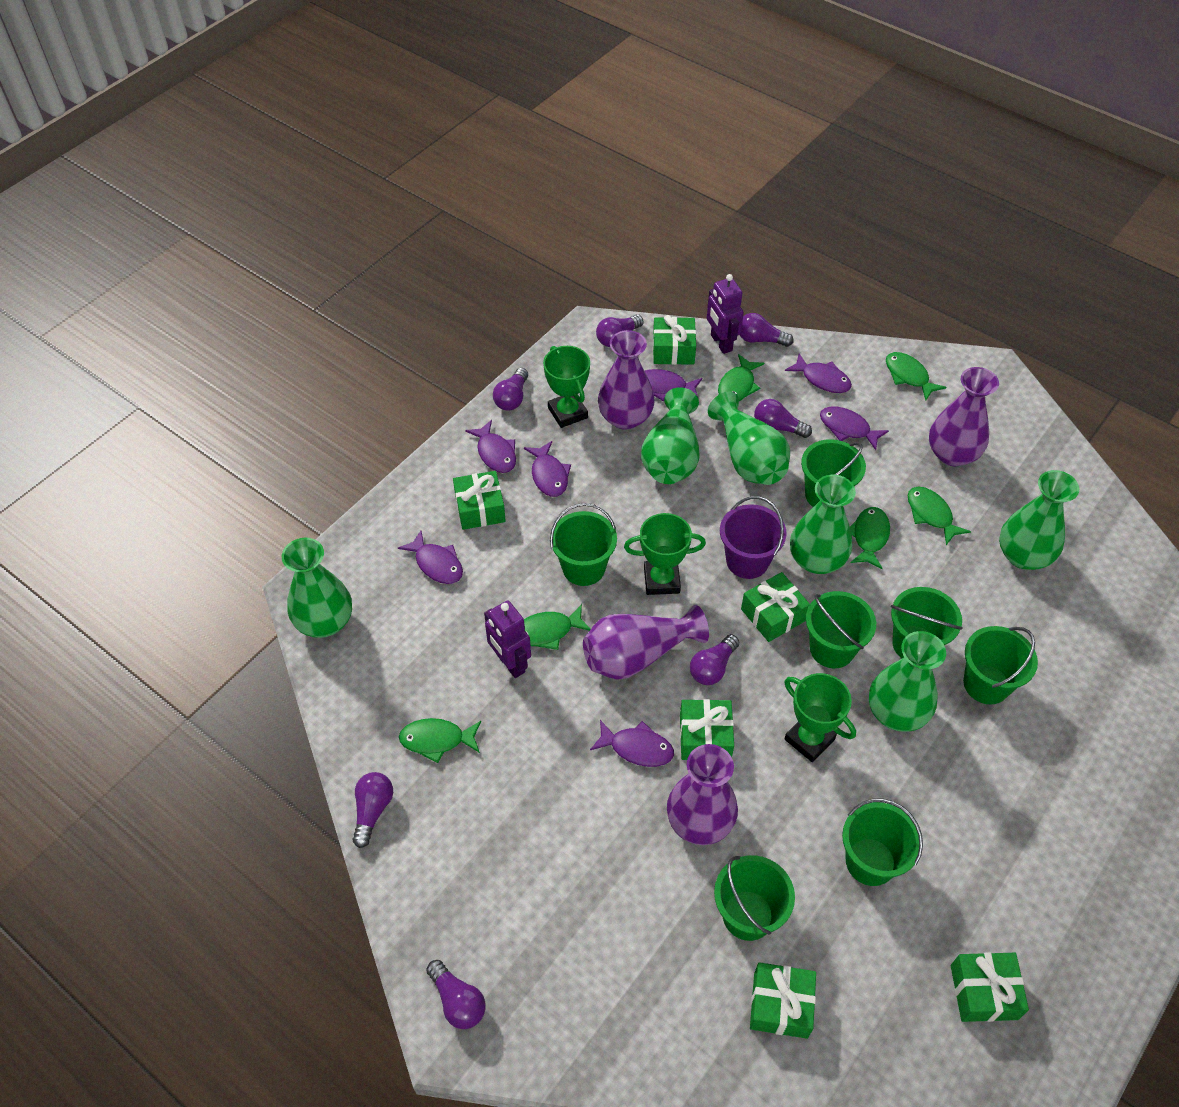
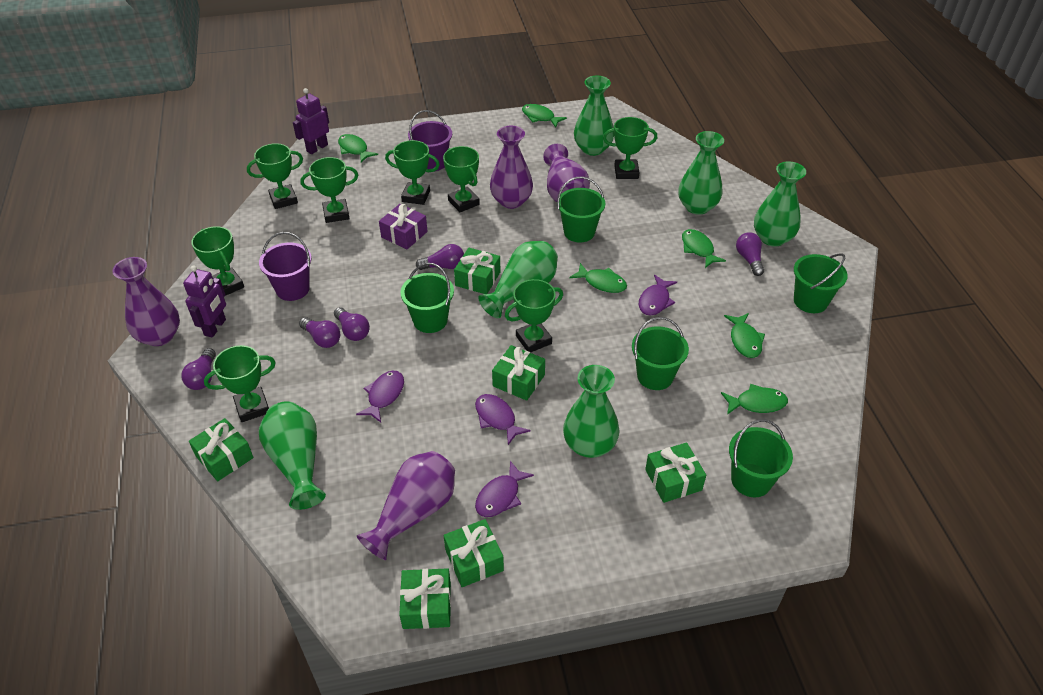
green bucket: [550,503,617,586] [714,855,795,941] [801,439,866,507] [806,591,876,668] [842,799,923,886] [891,587,962,658] [963,626,1038,705] = 7 -> [401,263,454,333] [557,176,605,243] [632,317,689,390] [729,419,793,497] [794,253,848,313] = 5
green trophy: [543,346,590,428] [624,513,706,595] [784,673,856,762] = 3 -> [191,226,244,296] [204,345,276,422] [247,143,303,209] [300,157,358,223] [385,140,440,205] [443,146,480,212] [505,279,563,353] [603,117,657,179] = 8
purple bucket: [720,496,786,579] = 1 -> [259,232,311,301] [408,110,452,171] = 2
purple fish: [398,531,463,584] [465,420,516,473] [524,441,571,497] [590,720,674,767] [645,369,702,402] [785,354,852,393] [820,406,889,450] = 7 -> [356,370,404,423] [475,394,531,445] [475,461,534,517] [639,275,677,316] = 4
purple gift: none = 0 -> [379,204,428,249] = 1
purple light bulb: [353,772,393,848] [426,960,486,1029] [493,368,528,410] [596,314,644,347] [690,634,739,685] [740,313,794,347] [754,399,812,438] = 7 -> [181,348,216,390] [299,317,340,348] [334,307,370,341] [416,244,464,270] [736,232,764,276] = 5

